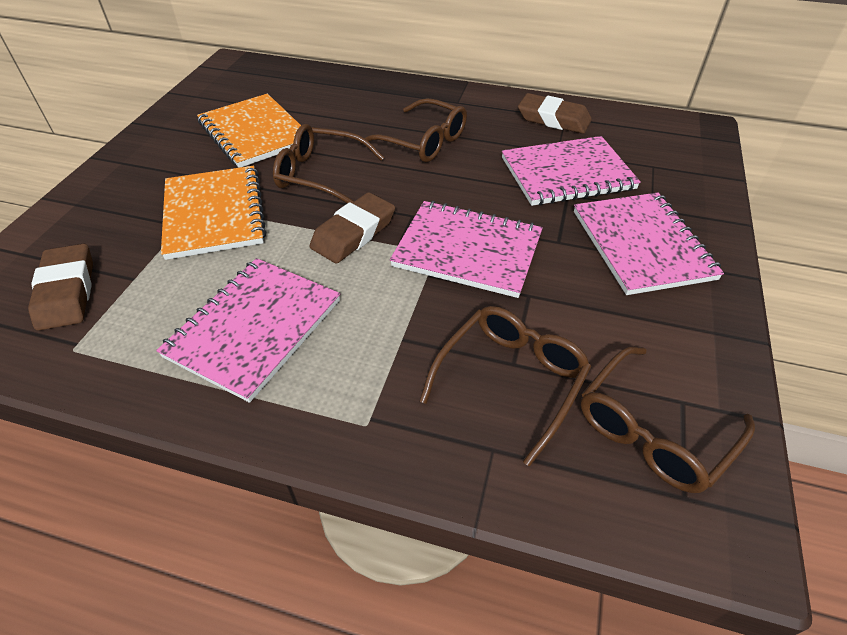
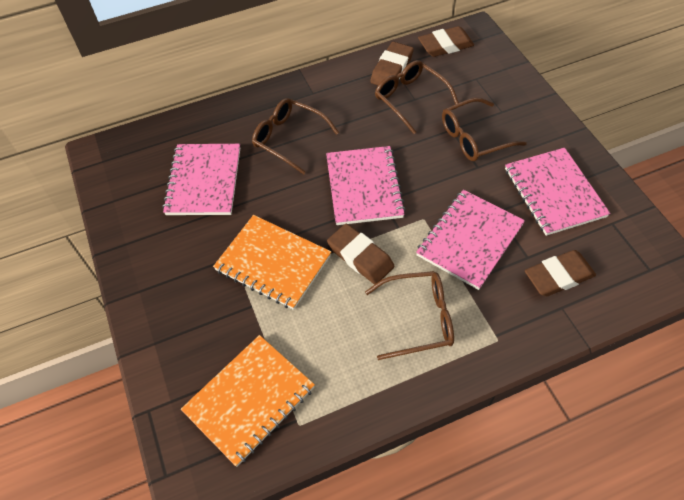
brown eraser: [28,244,93,331] [310,192,395,264] [518,93,592,134] = 3 -> [327,224,394,284] [370,42,414,85] [418,26,474,57] [525,250,596,297] = 4

